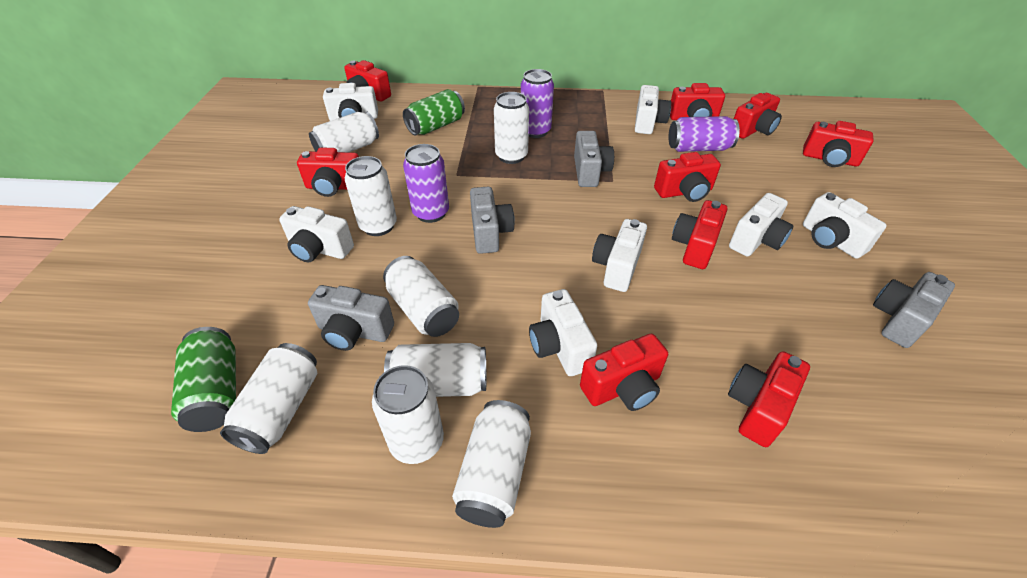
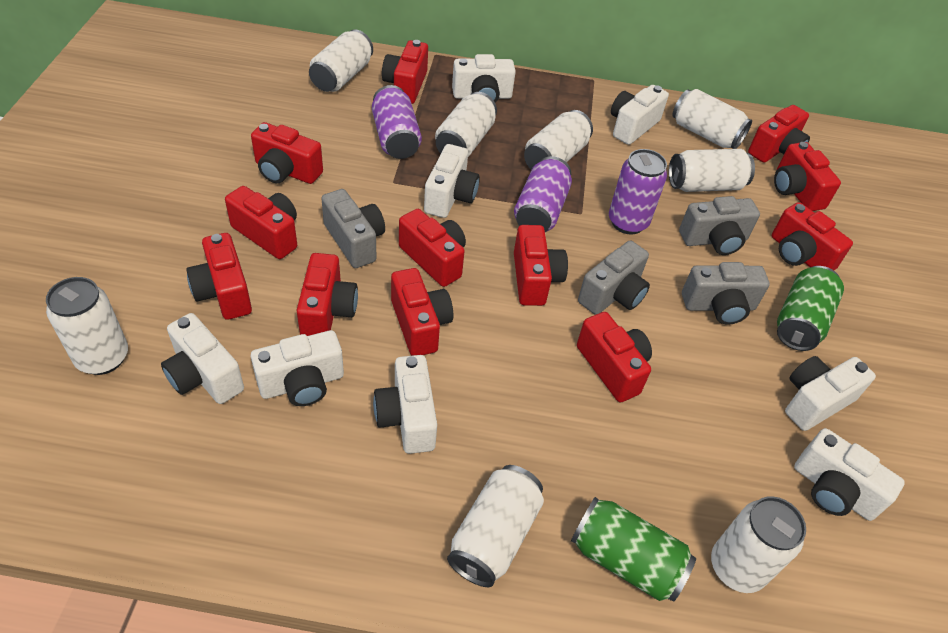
red camera: [297,148,359,197] [344,60,391,102] [580,334,668,411] [654,152,721,202] [670,83,725,120] [672,200,727,269] [728,351,810,447] [734,93,782,139] [803,121,874,167] = 9 -> [186,233,252,320] [225,186,297,259] [251,122,323,184] [297,253,358,336] [382,40,428,104] [391,268,453,356] [399,209,466,287] [514,225,568,306] [577,312,652,402] [748,105,810,163] [772,202,853,270] [774,142,841,211] = 12
white camera: [279,206,354,262] [323,83,378,121] [529,289,597,376] [592,219,647,292] [635,85,671,134] [729,193,794,257] [803,192,887,259] = 7 -> [161,313,244,404] [251,330,344,406] [373,355,437,454] [424,144,480,218] [452,54,516,103] [611,85,669,145] [785,356,876,431] [794,428,905,521] = 8

